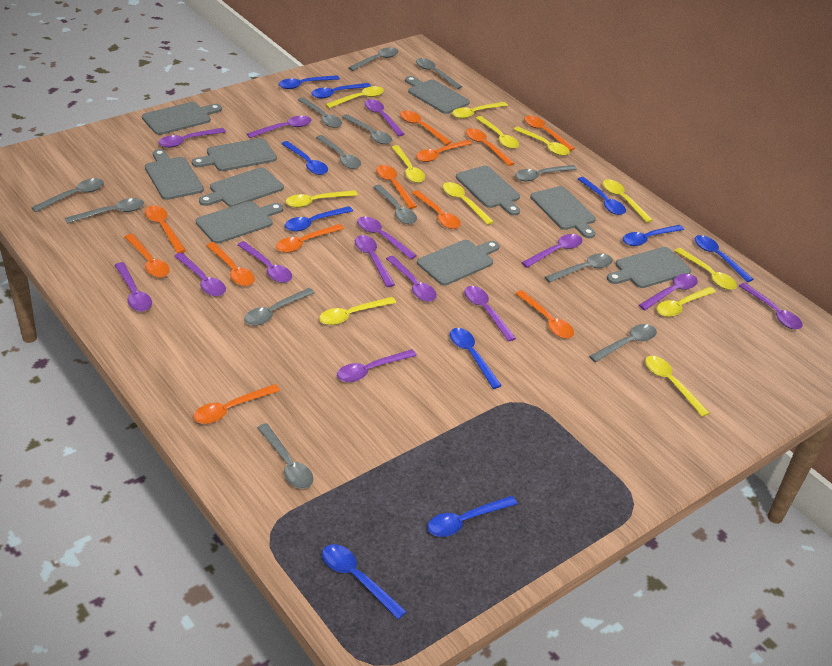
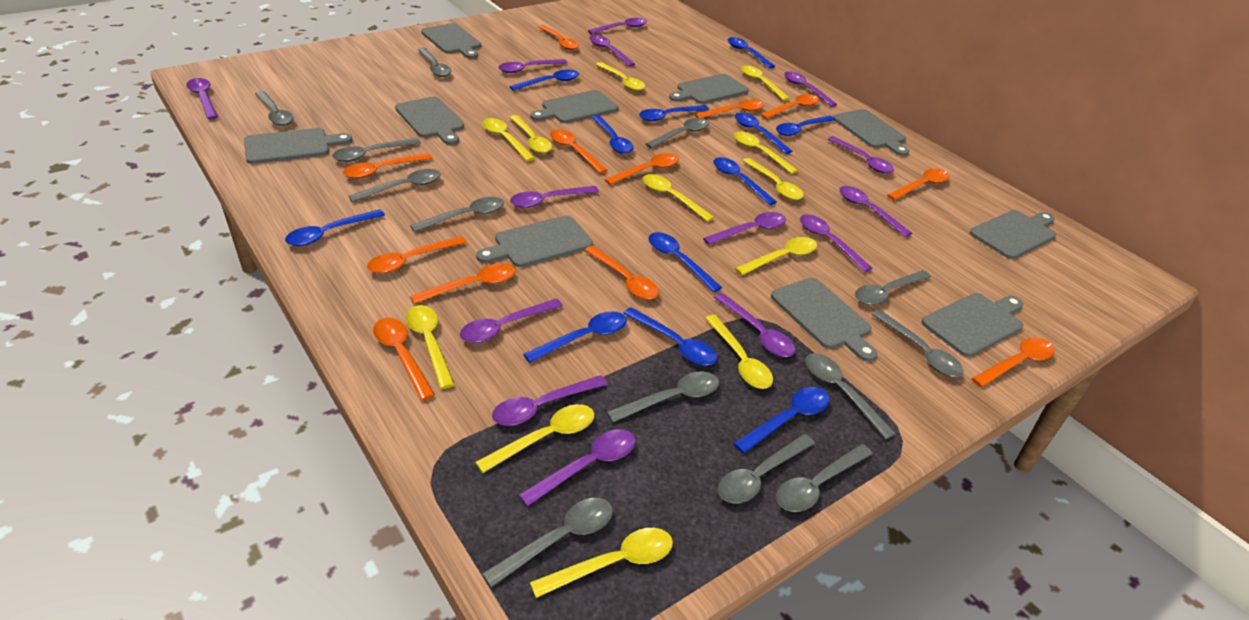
blue spoon: [278,75,340,89] [281,141,328,175] [285,206,353,232] [311,83,371,99] [322,544,407,619] [427,496,517,537] [450,328,502,389] [578,177,626,215] [623,225,684,246] [695,235,753,282] = 10 -> [285,209,385,246] [510,69,579,91] [523,311,627,363] [591,115,633,154] [623,307,717,366] [639,105,709,121] [648,232,722,292] [713,157,777,205] [728,37,775,68] [733,387,830,453] [735,113,792,154] [776,116,835,136] = 12

